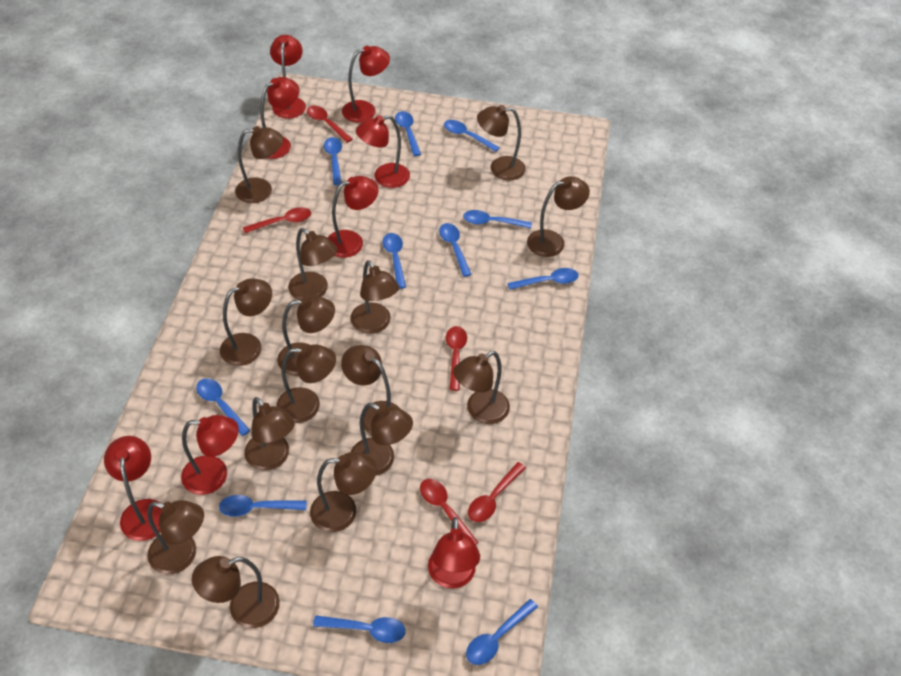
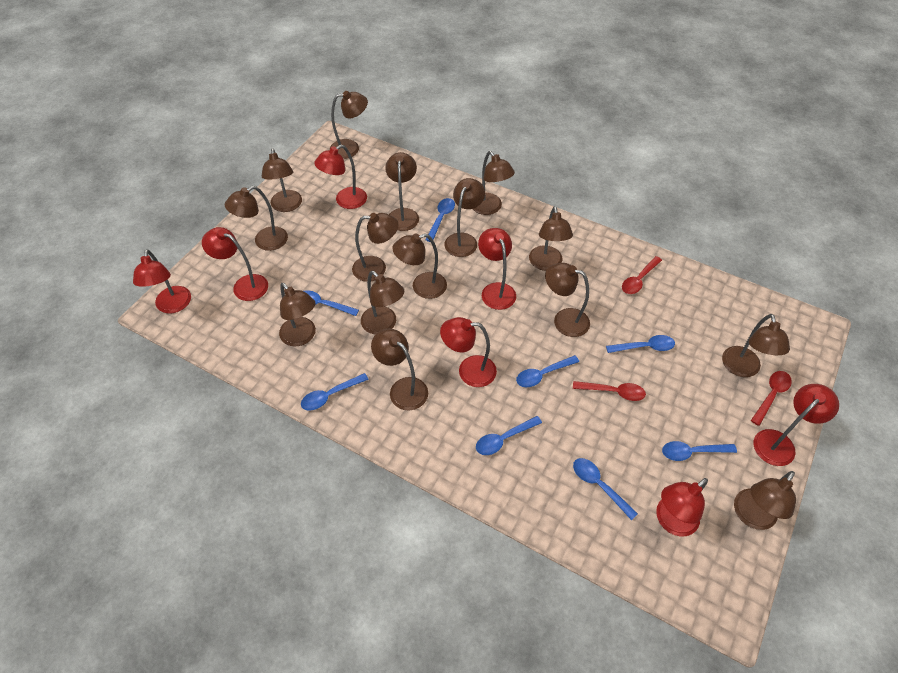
blue spoon: [196,378,251,436] [219,495,307,517] [313,615,406,643] [324,137,342,185] [382,233,406,289] [395,111,421,156] [439,223,472,277] [444,120,500,152] [463,210,532,228] [466,599,538,665] [507,268,578,290] = 11 -> [301,373,369,411] [304,290,359,316] [426,198,455,242] [476,416,542,455] [516,355,579,387] [573,458,638,520] [606,335,675,353] [662,441,737,461] = 8
red lamp: [104,436,162,541] [181,415,239,495] [260,77,299,159] [270,35,306,119] [327,176,379,258] [342,46,390,123] [356,115,410,188] [428,517,480,589] = 8 -> [133,249,191,313] [202,227,268,301] [314,145,367,209] [440,317,497,387] [478,228,516,310] [656,478,708,536] [754,384,839,466] = 7
red spoon: [243,207,311,233] [307,106,353,143] [420,479,479,544] [446,326,467,391] [468,462,526,522] = 5 -> [573,381,646,401] [622,256,662,294] [751,371,792,426] = 3

